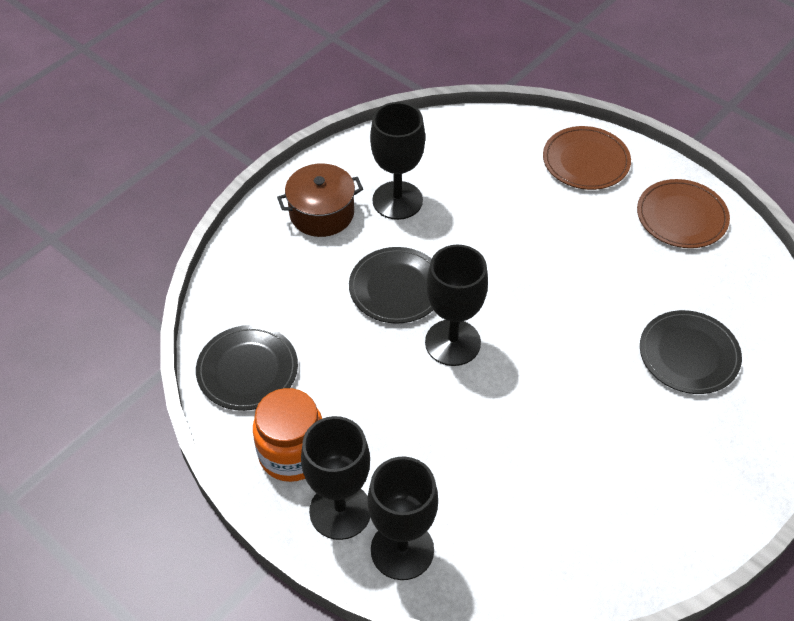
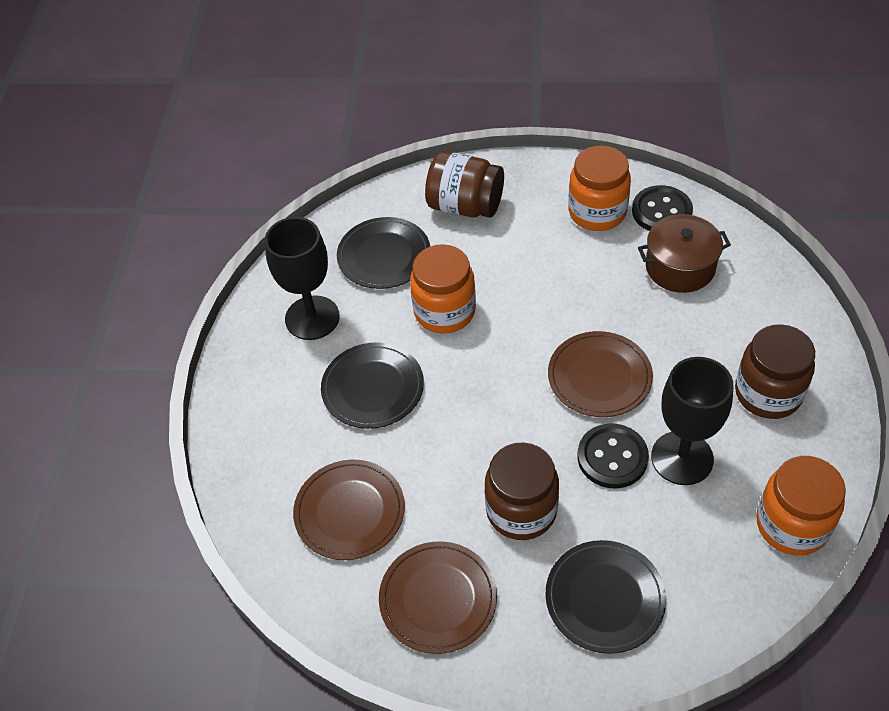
black button: none = 0 -> [578,423,649,489] [632,185,693,231] = 2
black goblet: [301,416,370,540] [368,456,438,580] [370,102,425,220] [425,245,488,366] = 4 -> [265,217,340,340] [651,357,733,485] = 2
brown jar: none = 0 -> [425,151,504,218] [485,442,559,540] [735,324,815,419] = 3
brown plate: [543,126,631,190] [637,179,730,248] = 2 -> [293,460,405,560] [379,541,497,654] [548,331,653,417] = 3
orange jar: [253,388,322,482] = 1 -> [410,244,476,334] [568,146,631,231] [756,456,846,556] = 3

